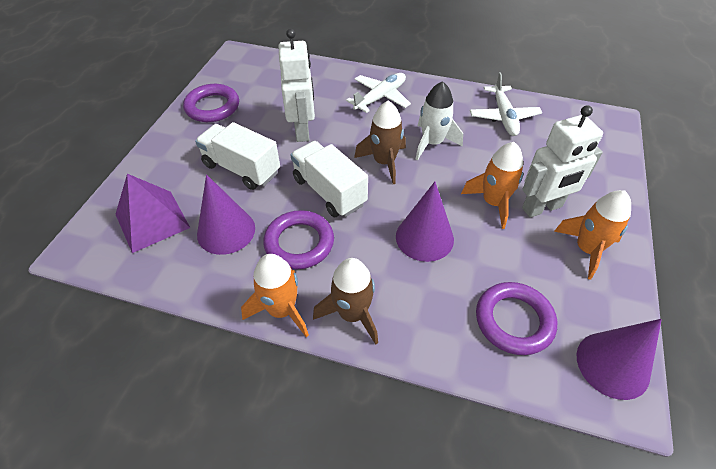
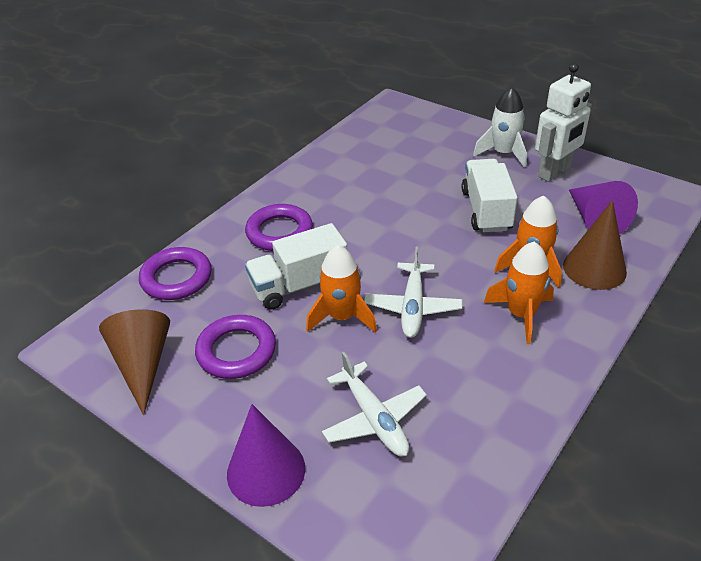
brown cone: none = 0 -> [99,309,170,415] [563,200,627,290] = 2
brown rocket: [313,258,378,345] [354,101,406,184] = 2 -> none = 0
purple cone: [197,175,255,255] [396,182,454,262] [577,319,662,400] = 3 -> [227,404,305,507] [569,181,638,234] = 2
purple pyramid: [115,174,190,253] = 1 -> none = 0
white robot: [278,29,315,142] [522,105,603,218] = 2 -> [535,63,592,182] = 1

